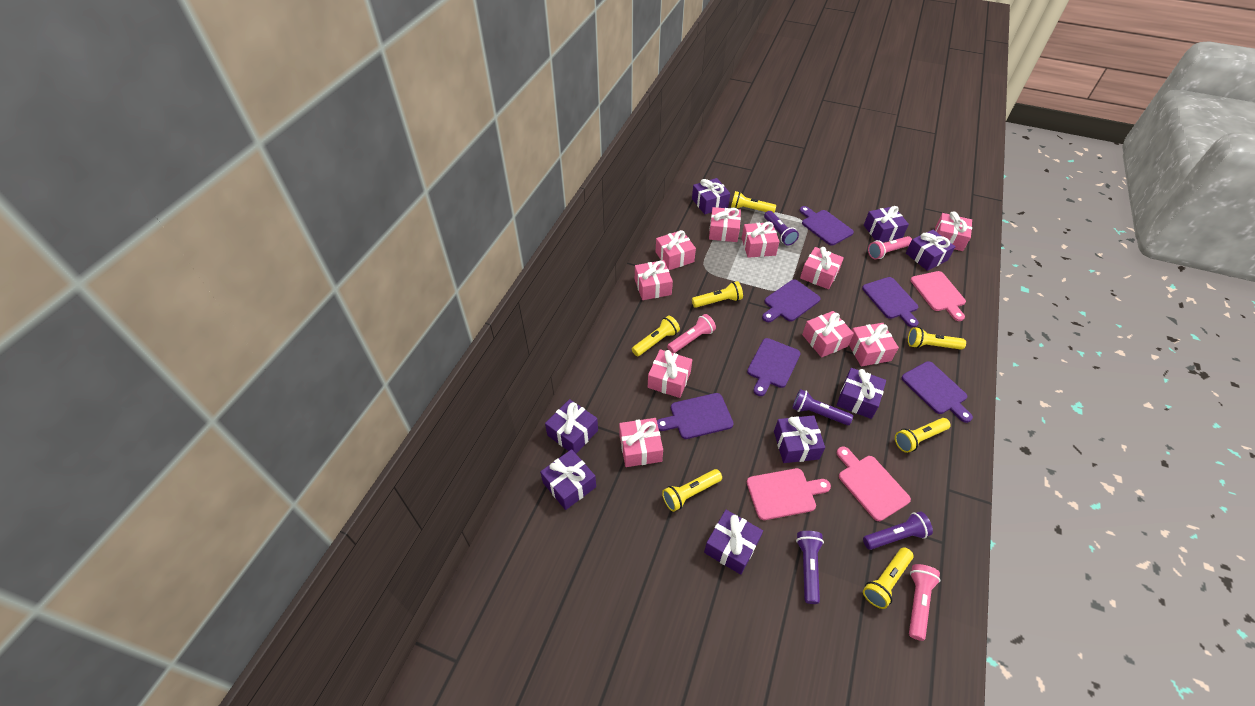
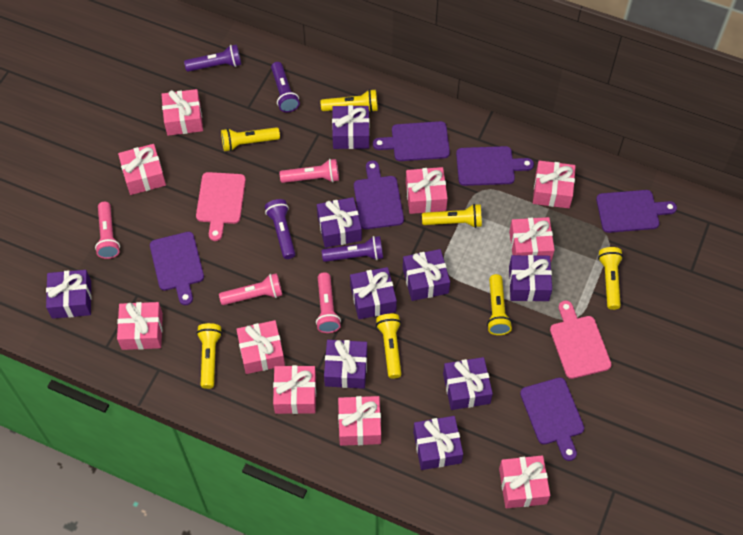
pink cutting board: [747,468,831,520] [837,447,911,521] [910,271,966,321] = 3 -> [196,172,246,241] [550,300,612,379] = 2
pink flashlight: [667,314,716,353] [868,236,912,259] [909,564,940,641] = 3 -> [95,202,120,259] [219,273,282,305] [280,159,339,183] [316,272,341,333] = 4
purple gift: [540,449,596,510] [545,399,598,453] [692,178,730,214] [704,510,763,575] [774,415,825,463] [837,368,886,419] [864,206,909,242] [906,230,955,271] = 8 -> [46,270,92,319] [317,197,362,248] [324,340,367,389] [332,105,370,149] [350,267,397,319] [403,249,450,301] [413,416,463,470] [443,357,493,410] [509,255,552,302] = 9

